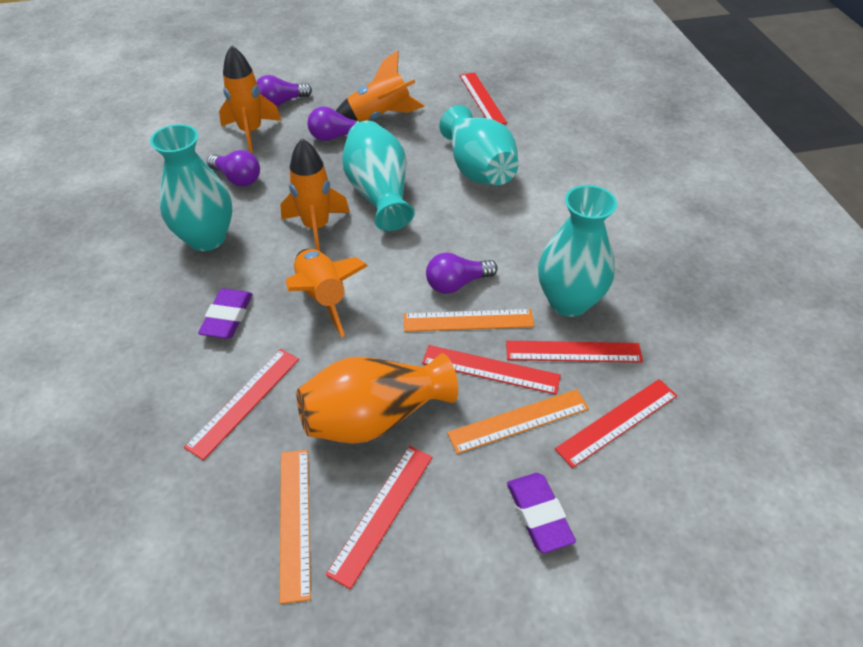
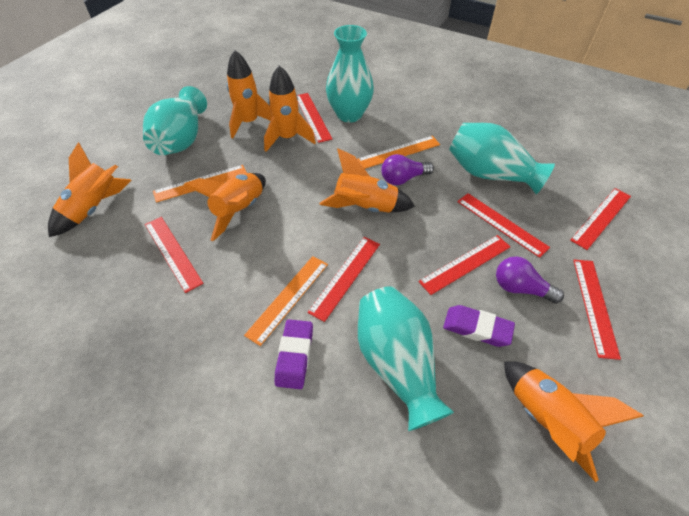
orange rocket: [219,45,281,153] [280,138,350,251] [286,249,368,337] [336,50,425,121] = 4 -> [48,142,131,237] [184,173,266,241] [227,50,272,139] [264,66,316,152] [319,148,415,213] [504,361,644,482] = 6
orange vase: [296,353,458,444] = 1 -> none = 0
purple light bulb: [207,150,260,186] [256,75,312,107] [307,107,361,141] [426,253,498,294] = 4 -> [381,154,434,185] [496,256,564,304] = 2
red ruler: [184,349,299,460] [326,446,433,589] [422,345,561,395] [460,72,507,124] [506,341,643,363] [555,379,677,468] = 6 -> [145,217,203,293] [297,93,332,143] [307,237,380,322] [418,235,510,295] [457,193,550,258] [570,188,631,250] [573,260,621,360] = 7

